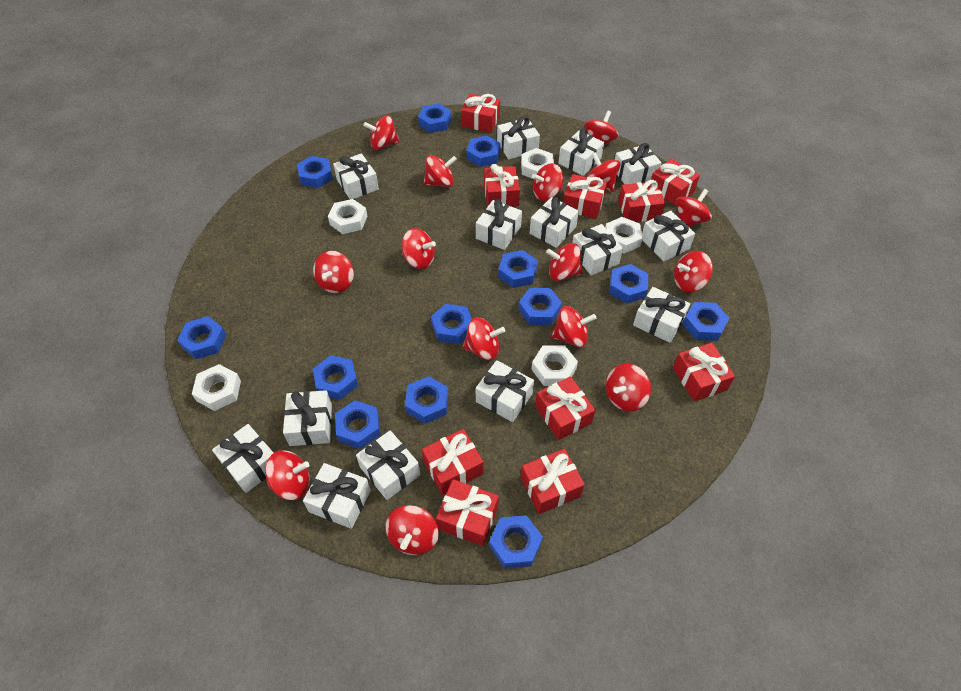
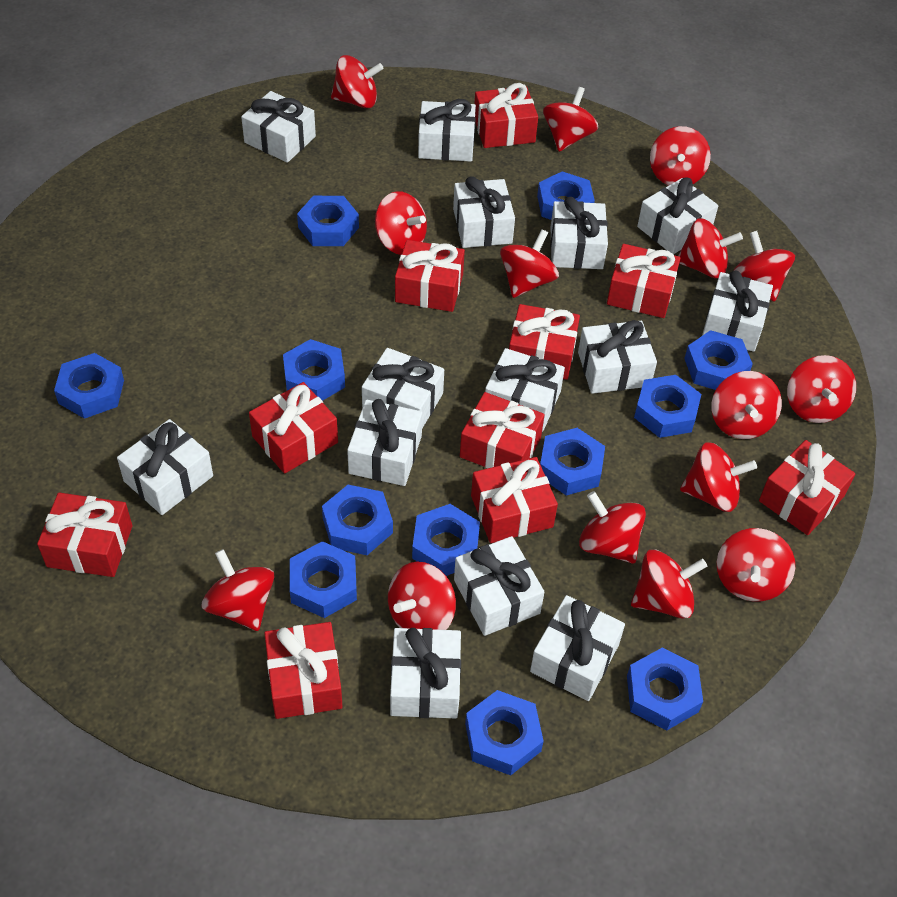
blue nut: [177,316,226,359] [297,156,333,188] [313,355,358,400] [335,400,380,449] [405,376,448,424] [418,104,452,133] [431,304,472,344] [467,136,500,167] [489,515,543,568] [498,250,538,288] [519,288,562,325] [609,264,648,304] [683,302,730,341] = 13 -> [54,353,124,419] [283,339,345,401] [290,541,357,618] [297,196,359,246] [322,485,393,555] [412,504,480,576] [465,690,544,776] [537,171,595,220] [540,428,605,496] [627,648,703,730] [634,375,701,438] [684,330,753,390] = 12
white nut: [192,364,241,411] [328,199,368,234] [521,148,554,179] [531,345,578,386] [605,217,643,254] = 5 -> none = 0

